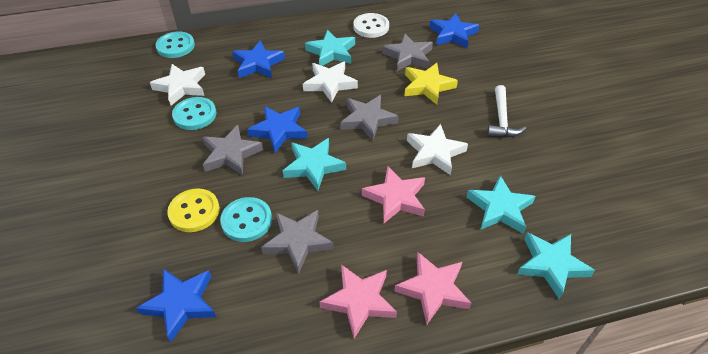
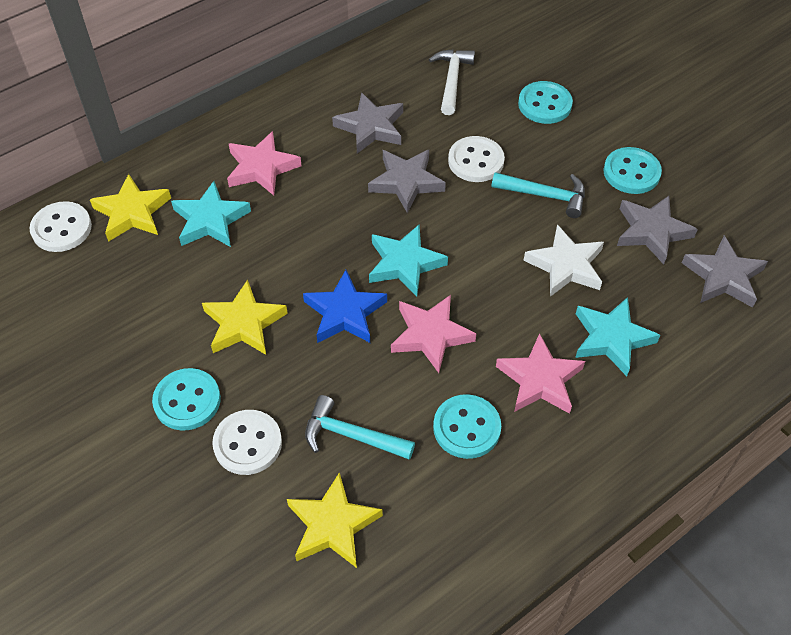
blue star: [136,269,216,342] [232,40,285,78] [247,106,308,153] [429,13,479,48] = 4 -> [303,270,387,343] = 1
turquoise button: [155,31,195,58] [172,97,216,130] [220,197,272,242] = 3 -> [152,368,221,431] [433,394,501,459] [518,81,573,124] [603,147,662,194] = 4
turquoise hammer: none = 0 -> [305,395,415,460] [491,172,585,218] = 2
turquoise star: [283,138,346,191] [305,30,355,66] [466,175,536,234] [517,232,595,300] = 4 -> [171,181,251,247] [369,224,448,297] [575,297,660,376] = 3
white button: [353,13,389,38] = 1 -> [30,201,92,252] [212,410,282,475] [448,136,505,182] = 3
white star: [150,64,205,106] [303,62,358,103] [407,124,468,175] = 3 -> [523,224,604,297] = 1
yellow button: [167,188,220,232] = 1 -> none = 0
yellow star: [404,63,458,105] = 1 -> [90,174,171,242] [202,280,288,355] [287,472,383,568] = 3

